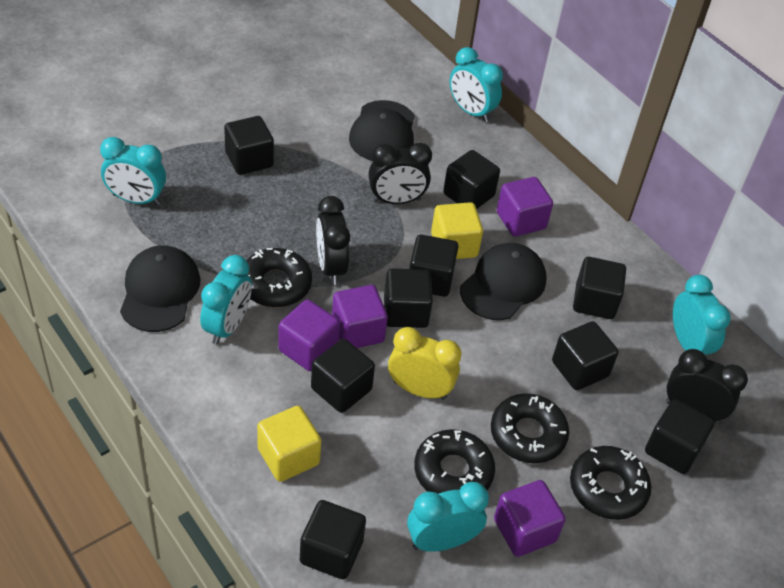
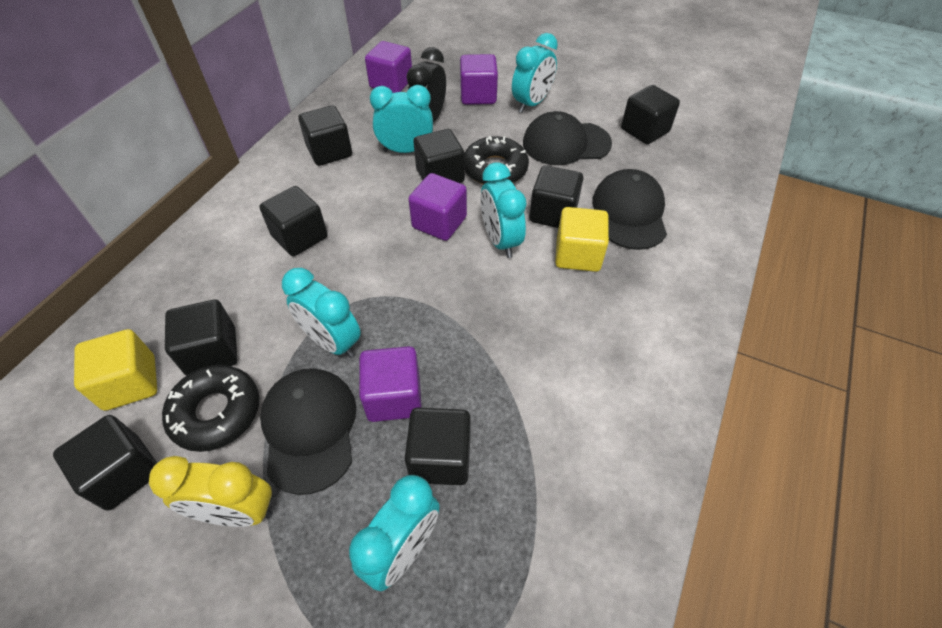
black clock: [316,196,350,285] [368,143,432,204] [666,349,748,423] = 3 -> [407,47,446,122] = 1
black cube: [224,116,274,175] [300,500,366,579] [311,339,375,413] [384,268,433,328] [409,234,458,297] [443,150,500,209] [552,321,618,390] [573,257,626,319] [645,399,715,474] = 9 -> [53,415,157,511] [165,300,237,376] [259,186,328,256] [298,105,352,166] [405,407,471,485] [413,129,465,183] [529,165,584,228] [621,85,680,144] = 8
black donut: [246,248,312,307] [414,429,495,494] [491,393,569,463] [570,446,651,520] = 4 -> [162,365,259,452] [464,136,529,185] = 2

